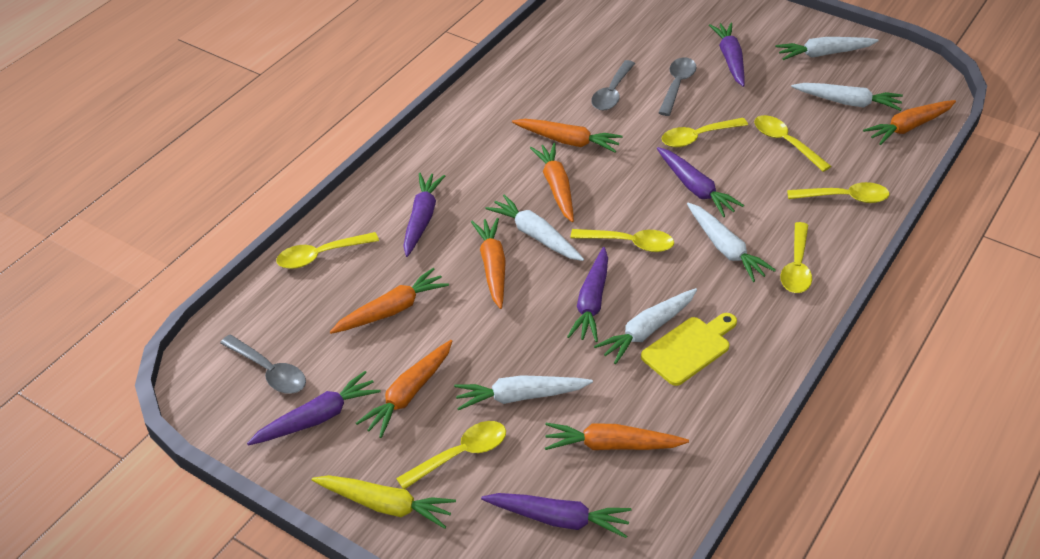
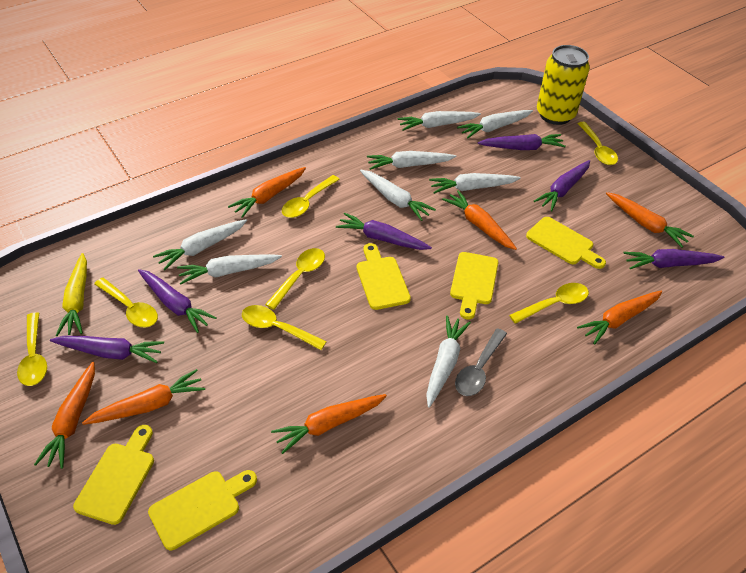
grey spoon: [220,335,306,394] [591,60,635,111] [658,57,697,116] = 3 -> [455,328,507,396] = 1
white carrot: [454,375,593,410] [485,194,584,261] [594,288,697,364] [687,202,776,282] [775,37,879,60] [791,83,903,111] = 6 -> [153,219,247,270] [177,254,282,284] [360,170,436,221] [367,151,456,170] [398,111,481,131] [426,315,471,408] [429,173,521,194] [457,110,533,139] = 8
yellow can: none = 0 -> [537,45,590,125] = 1
yellow cutting board: [641,313,737,386] = 1 -> [73,425,154,525] [148,470,257,550] [357,243,411,310] [450,252,498,320] [526,217,606,269] = 5

